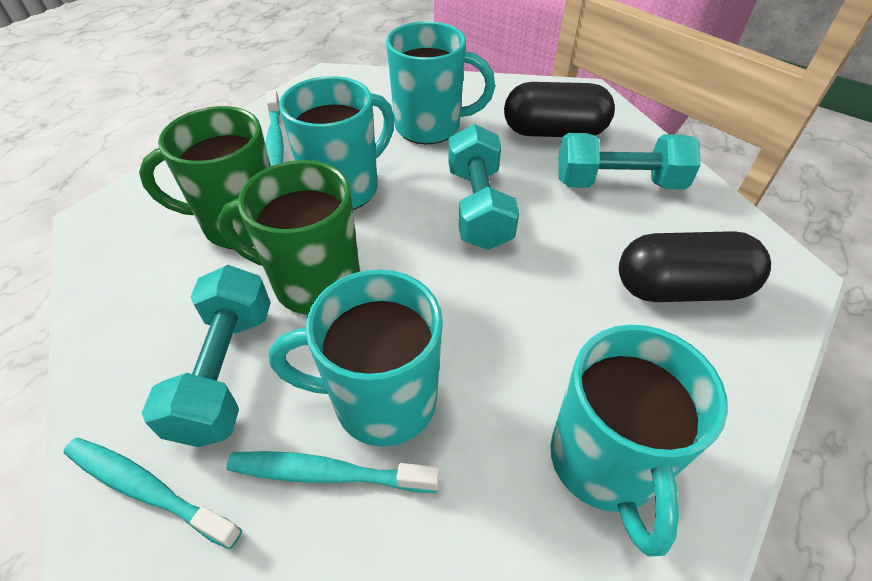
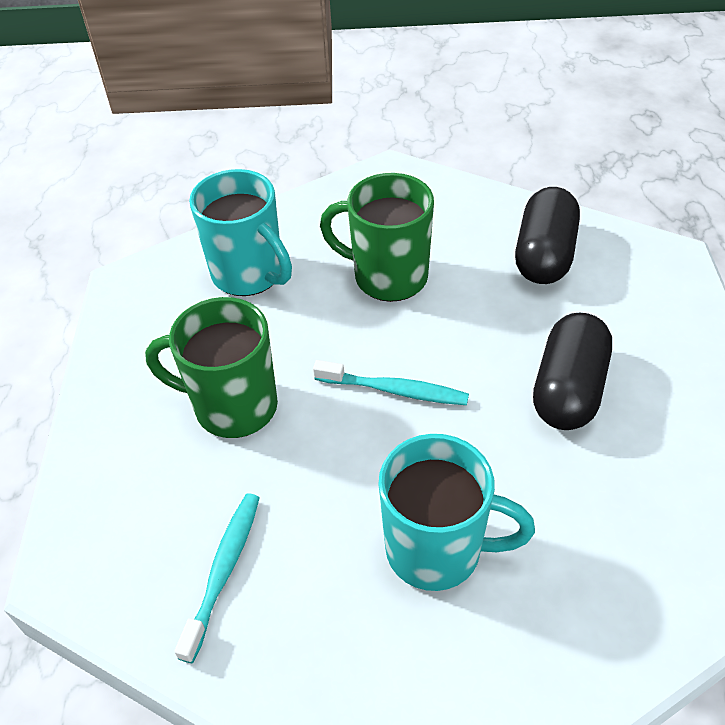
turquoise dumbbell: [142,265,271,447] [448,124,519,250] [558,133,701,190] = 3 -> none = 0
turquoise mug: [269,269,443,447] [279,76,394,210] [386,21,495,144] [550,325,728,557] = 4 -> [189,169,292,296] [378,434,535,591] = 2
turquoise toothbrush: [64,438,242,549] [226,451,440,493] [266,90,284,166] = 3 -> [174,493,260,663] [313,360,469,405] = 2

